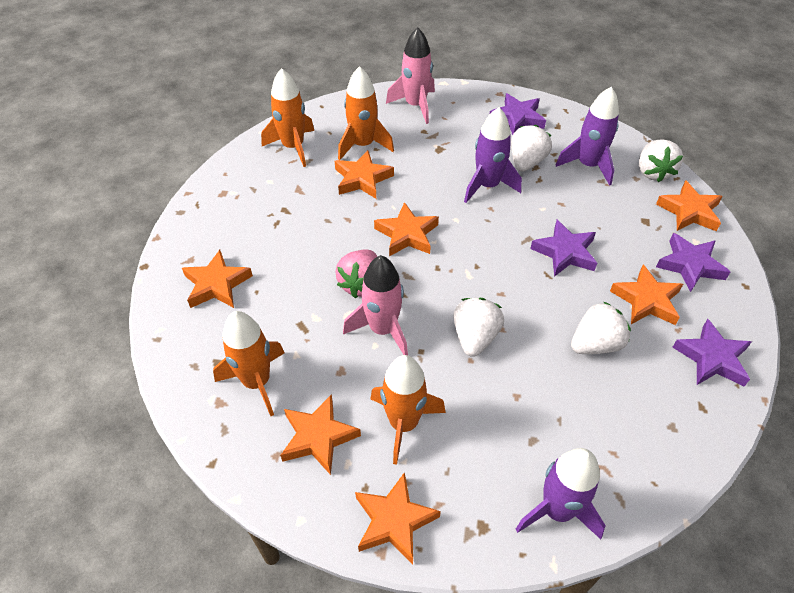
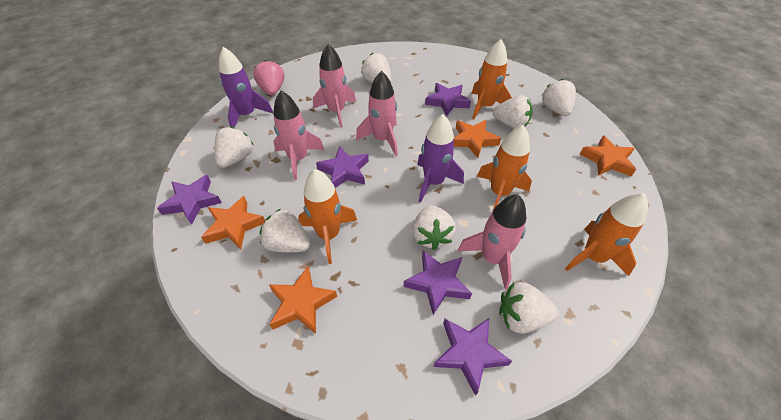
orange star: [182,250,253,308] [280,394,361,475] [335,150,394,199] [355,472,441,564] [374,202,439,256] [610,265,683,325] [656,180,722,231] = 7 -> [201,196,265,249] [269,267,337,334] [454,120,501,158] [580,136,636,176] = 4
pink rocket: [343,255,408,355] [386,27,435,124] = 2 -> [273,90,324,180] [313,44,356,128] [356,71,398,156] [458,194,526,290] = 4
purple rocket: [464,107,522,203] [516,448,606,539] [556,87,619,186] = 3 -> [219,47,273,127] [417,114,464,203] = 2
purple star: [489,93,546,135] [530,220,597,277] [656,233,730,292] [672,319,752,387] = 4 -> [157,175,222,225] [316,146,369,188] [404,251,472,315] [425,83,471,116] [434,318,512,396] = 5
white strawberry: [453,298,504,357] [511,125,552,171] [571,301,631,354] [639,139,683,183] = 4 -> [215,127,254,168] [259,209,311,252] [361,53,391,83] [412,205,456,250] [492,95,533,129] [499,282,559,334] [541,79,576,116] = 7

